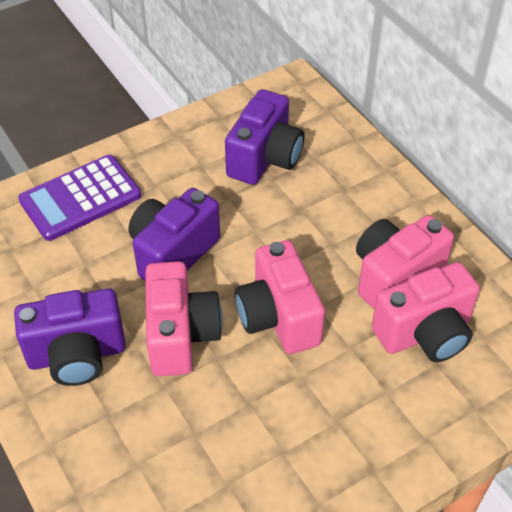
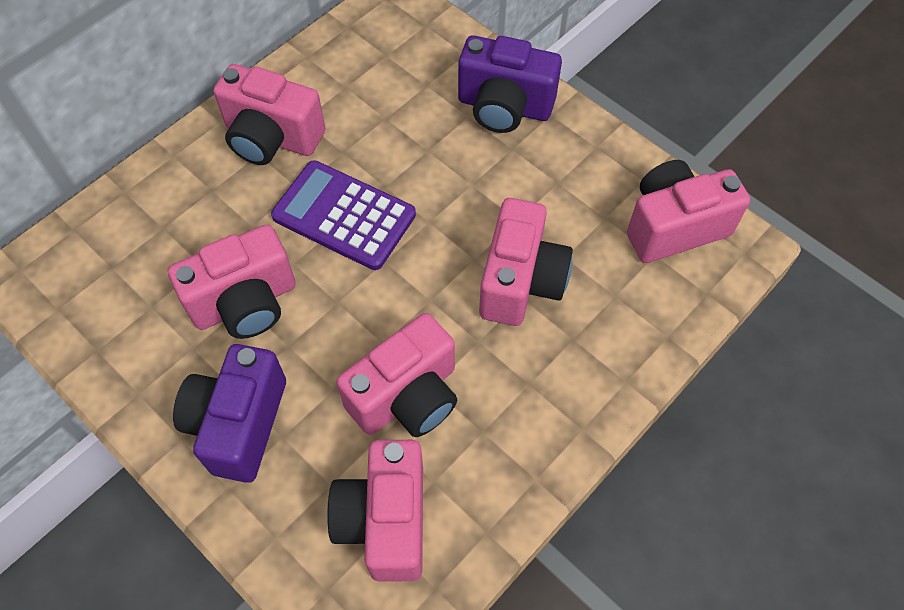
pink camera: [145,261,223,376] [235,240,325,354] [356,215,454,310] [372,262,480,362] = 4 -> [168,225,296,339] [214,64,325,165] [327,440,423,582] [336,313,457,437] [479,198,573,326] [627,160,750,263] = 6
purple camera: [14,288,126,386] [128,188,220,280] [225,89,304,185] = 3 -> [173,344,286,483] [458,35,562,133] = 2

